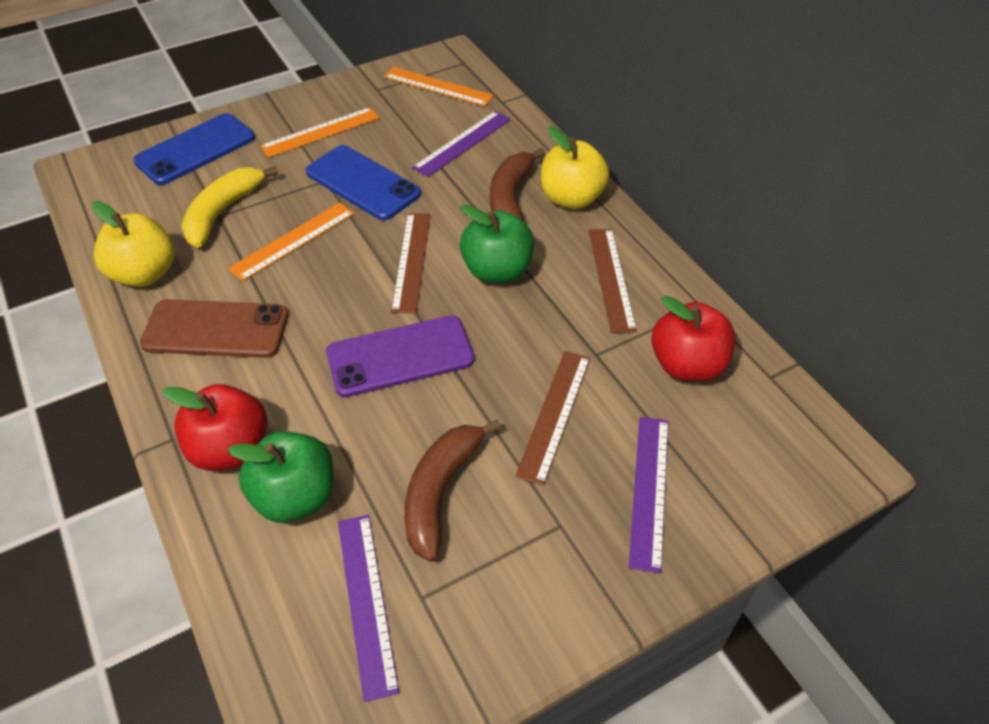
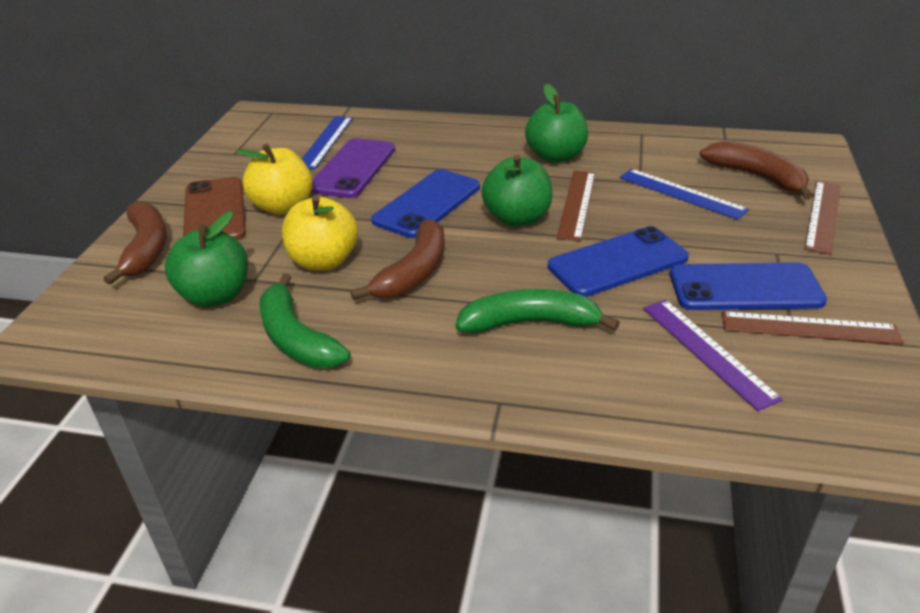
blue phone: [133,113,255,185] [306,145,421,220] = 2 -> [371,169,480,238] [548,226,689,297] [670,262,827,310] = 3
blue ruler: none = 0 -> [302,116,353,170] [620,169,749,220] = 2
brown banana: [404,419,501,562] [490,148,546,222] = 2 -> [103,202,167,285] [350,219,445,300] [700,141,813,200] = 3
green apple: [228,431,334,523] [460,204,535,283] = 2 -> [165,211,248,307] [482,154,553,227] [525,84,588,163] = 3
green banana: none = 0 -> [259,273,351,368] [456,289,620,334] = 2
orange ruler: [228,202,354,282] [260,107,380,158] [384,67,494,106] = 3 -> none = 0
purple ruler: [338,515,399,702] [412,111,511,177] [629,417,669,573] = 3 -> [643,300,783,411] = 1
red apple: [163,384,268,471] [651,296,736,381] = 2 -> none = 0
yellow banana: [181,166,278,248] = 1 -> none = 0

